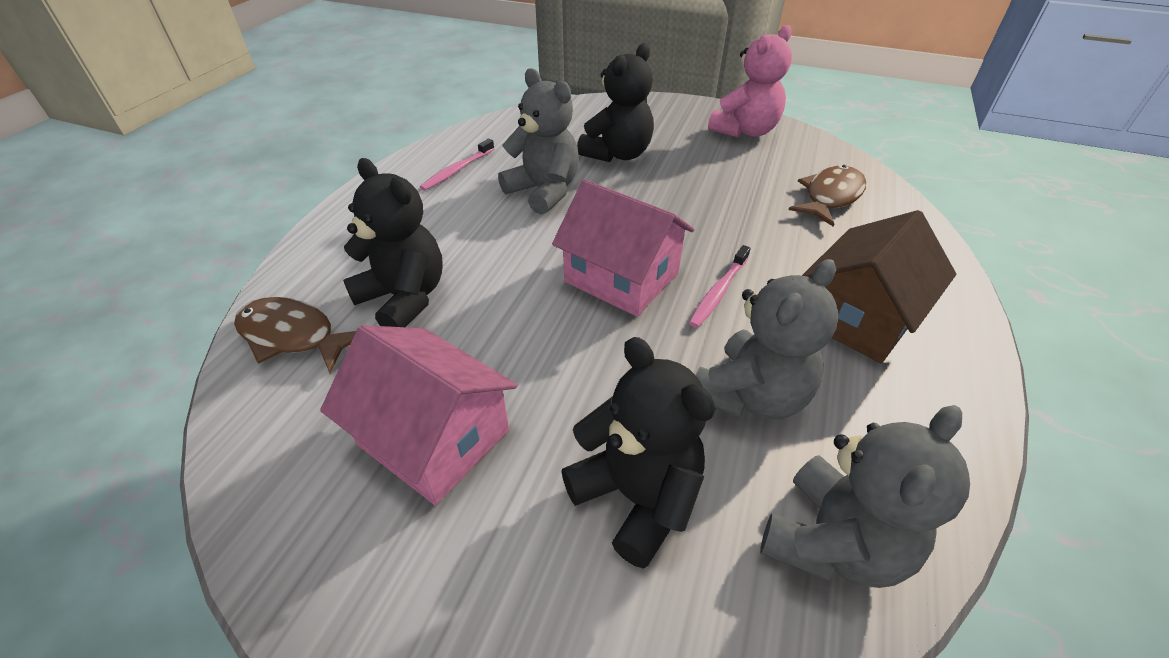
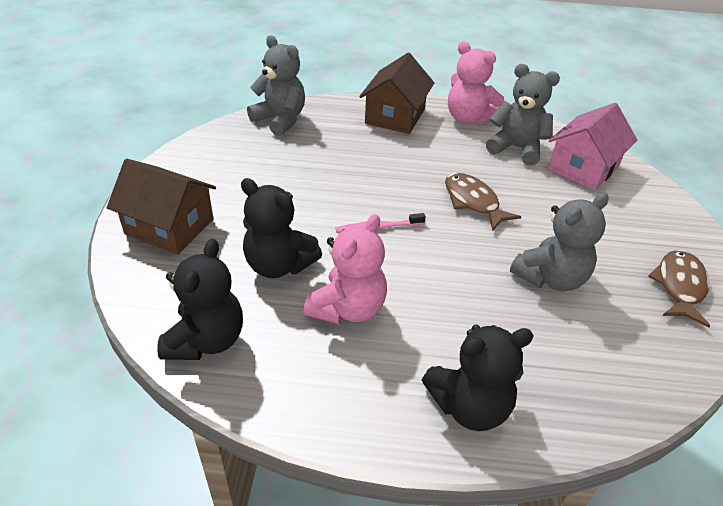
brown house: [802,210,956,363] = 1 -> [107,159,216,255] [359,53,434,134] = 2
pink house: [320,325,517,505] [552,179,695,316] = 2 -> [548,103,638,191] = 1
pink teddy bear: [708,25,792,138] = 1 -> [304,214,387,324] [448,41,504,125] = 2
pink toothbrush: [420,139,494,191] [689,245,751,328] = 2 -> [335,213,426,233] = 1

